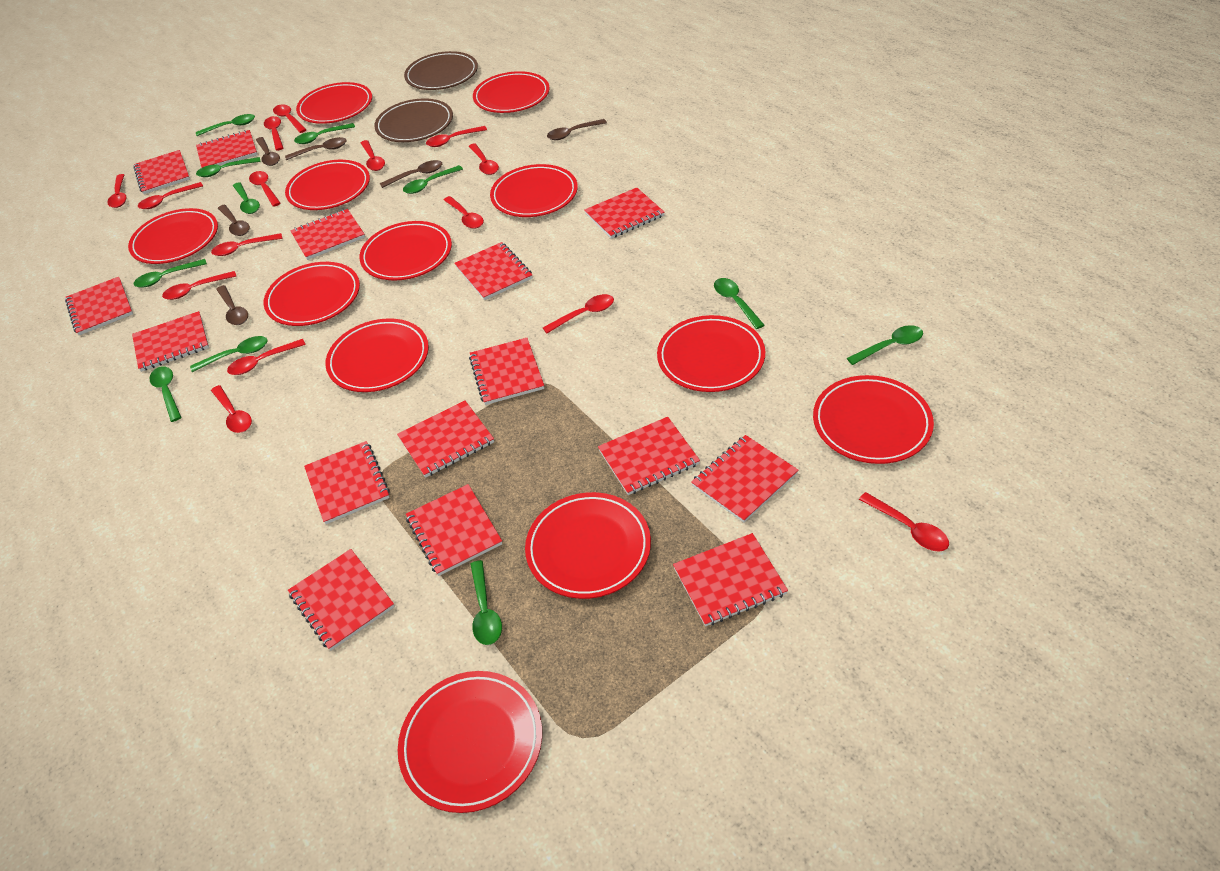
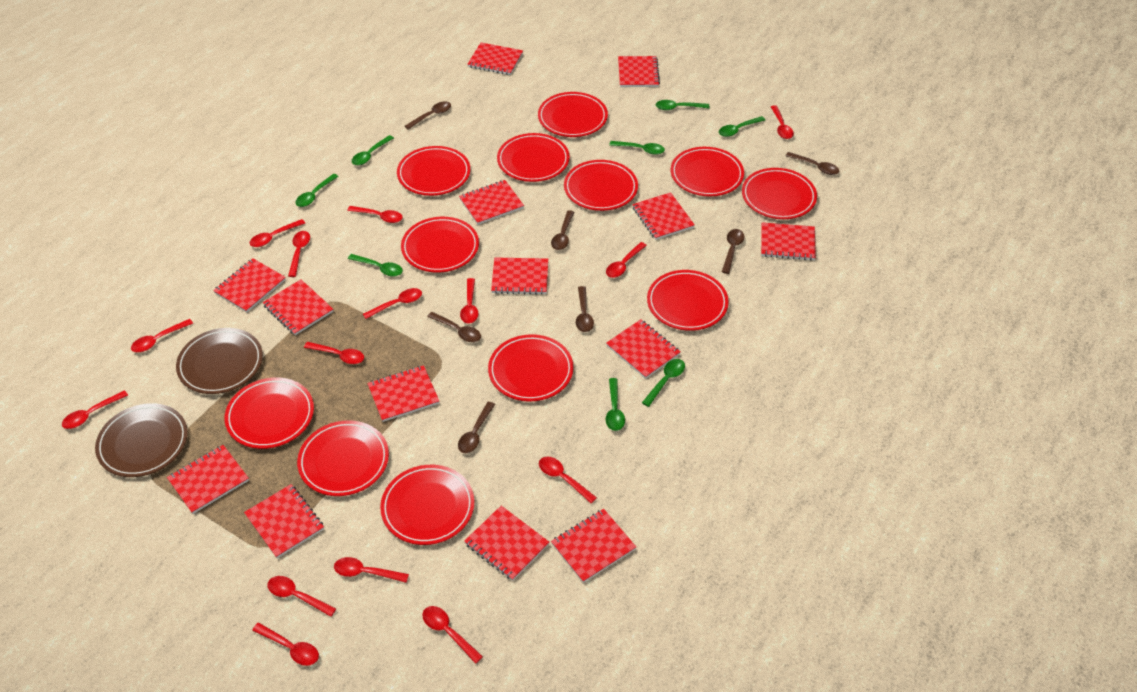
brown spoon: [216,285,248,325] [218,205,250,236] [256,137,280,166] [285,137,347,160] [380,160,442,188] [547,119,607,140] = 6 -> [405,101,451,130] [427,312,481,342] [458,402,495,453] [551,210,574,250] [576,286,594,332] [722,229,744,274] [786,152,839,175] = 7
green spoon: [134,259,207,288] [149,366,181,422] [190,336,268,372] [196,114,255,136] [196,157,261,177] [233,182,260,214] [294,123,355,144] [403,165,463,194] [470,560,502,645] [714,278,764,329] [847,325,923,365] = 11 -> [296,174,339,207] [348,254,403,277] [352,135,394,165] [606,378,625,431] [609,141,665,155] [642,359,685,407] [656,100,709,110] [719,116,765,137] = 8
red notebook: [65,277,133,335] [132,311,209,372] [133,150,190,194] [196,130,257,168] [288,549,395,651] [290,209,365,260] [304,441,390,524] [397,401,494,478] [406,484,502,576] [454,242,532,300] [469,338,544,405] [584,187,665,239] [598,417,700,495] [673,533,788,627] [691,435,799,523] = 15 -> [167,445,249,514] [213,258,286,312] [244,484,324,558] [263,280,333,335] [367,365,439,422] [459,180,524,225] [464,506,549,581] [467,43,523,75] [491,258,548,295] [551,509,636,583] [606,319,680,379] [618,56,660,87] [632,192,695,240] [761,222,816,261] = 14

